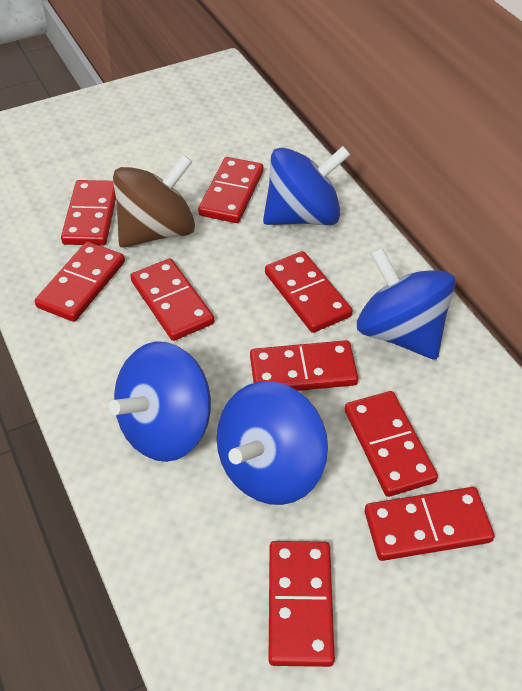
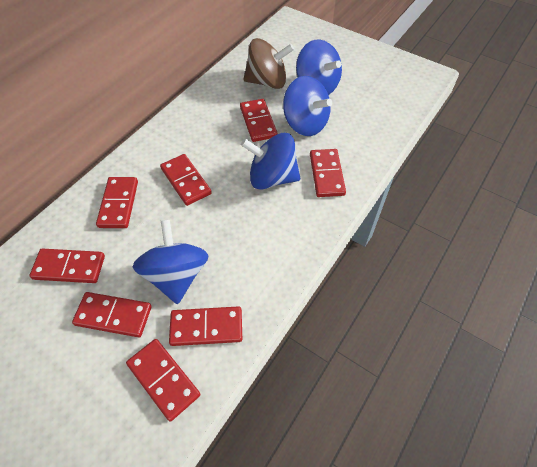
red domino: [35,242,125,322] [61,180,116,246] [130,258,214,341] [198,157,264,223] [250,340,358,391] [265,251,352,333] [269,541,335,667] [345,391,438,497] [365,487,495,561] = 9 -> [29,249,105,283] [72,292,152,337] [96,177,138,228] [126,339,200,421] [160,154,212,206] [169,306,242,346] [240,99,278,142] [310,149,346,197] = 8

